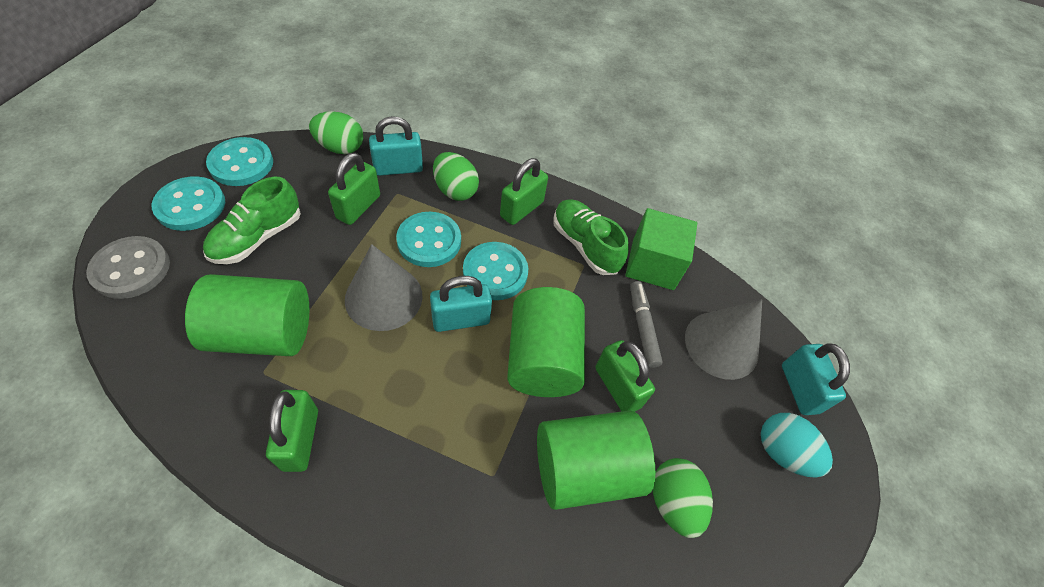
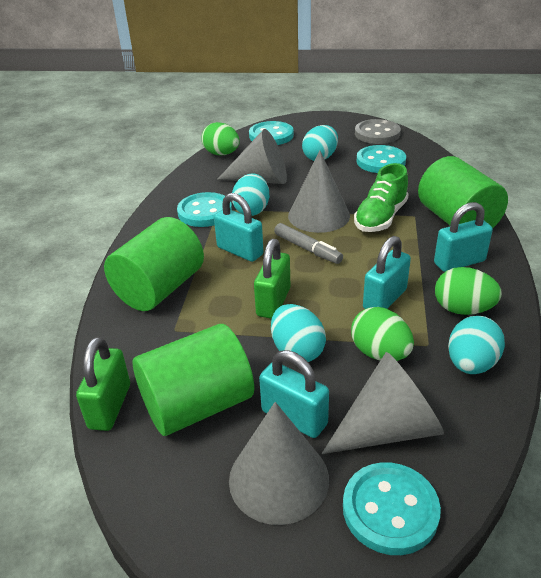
green cube: [625,208,697,290] = 1 -> none = 0
green padlock: [266,390,318,472] [328,153,380,225] [500,158,548,225] [595,340,655,412] = 4 -> [76,337,130,431] [254,239,291,319] = 2
green shoe: [203,177,301,264] [553,199,629,275] = 2 -> [354,163,409,232] = 1
grey cone: [345,244,422,331] [685,300,762,380] = 2 -> [217,129,287,184] [229,402,329,525] [288,151,350,233] [321,352,444,454] = 4
turquoise egg: [761,413,833,478] = 1 -> [232,173,270,216] [271,304,326,362] [302,125,338,161] [448,316,505,374] = 4
turquoise padlock: [369,116,423,176] [430,276,492,332] [782,343,850,415] = 3 -> [214,193,264,262] [259,350,329,438] [363,236,411,309] [434,202,493,272] = 4

